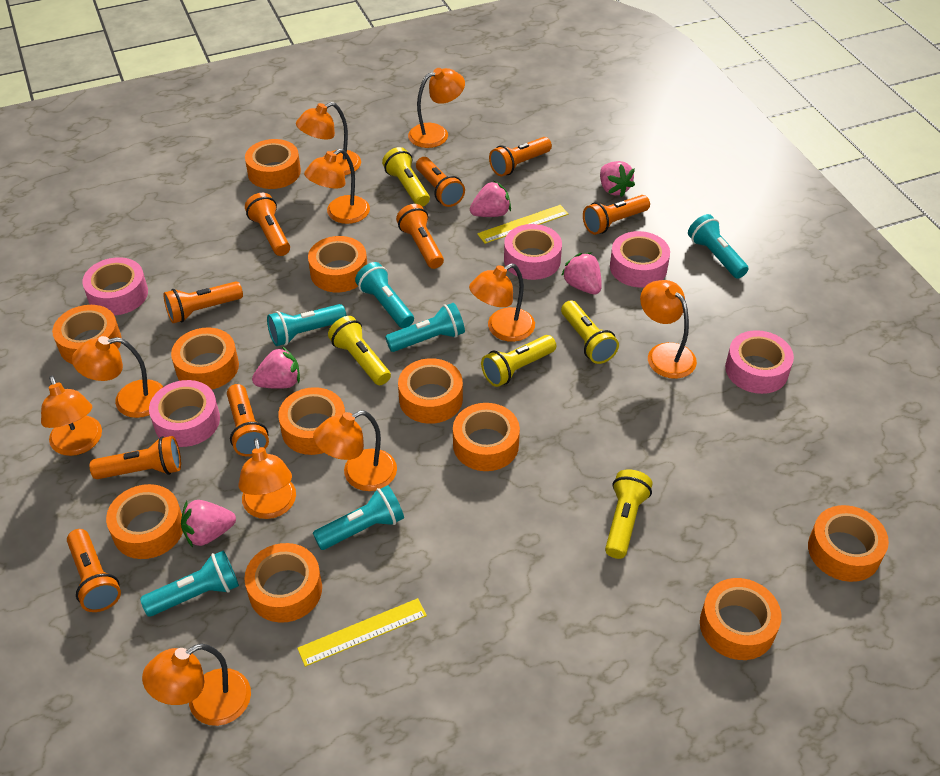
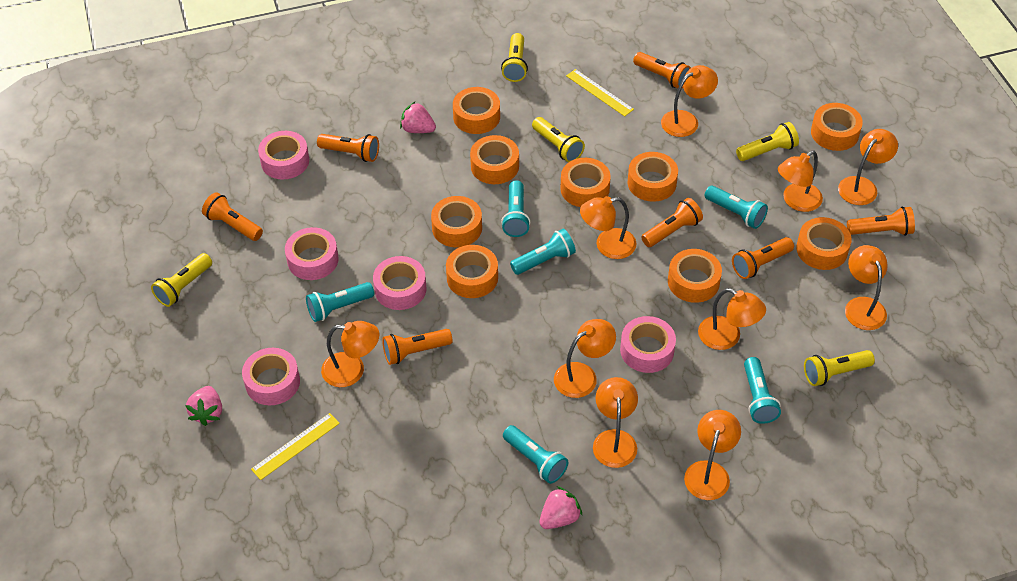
orange flashlight: [67,529,121,612] [90,436,181,479] [163,281,243,323] [227,384,269,457] [245,193,290,256] [396,204,444,269] [416,157,465,207] [489,137,552,176] [583,195,650,235] = 9 -> [202,192,263,241] [317,134,379,162] [382,329,453,365] [633,52,691,88] [641,198,703,247] [732,237,794,279] [847,207,915,236] = 7
orange tape: [52,305,121,364] [106,484,183,559] [171,328,239,390] [244,543,322,623] [245,139,301,189] [278,387,345,455] [308,236,367,292] [398,358,463,424] [453,403,520,471] [700,578,782,660] [808,505,889,582] = 11 -> [431,196,482,248] [446,245,498,298] [453,87,500,134] [470,135,519,184] [561,158,611,207] [628,152,678,202] [668,249,722,303] [796,217,852,270] [811,103,863,151] = 9
pink strawberry: [181,500,236,547] [252,346,300,389] [470,181,511,217] [561,252,602,294] [600,161,635,197] = 5 -> [185,386,222,426] [400,102,436,133] [539,486,582,529] = 3

